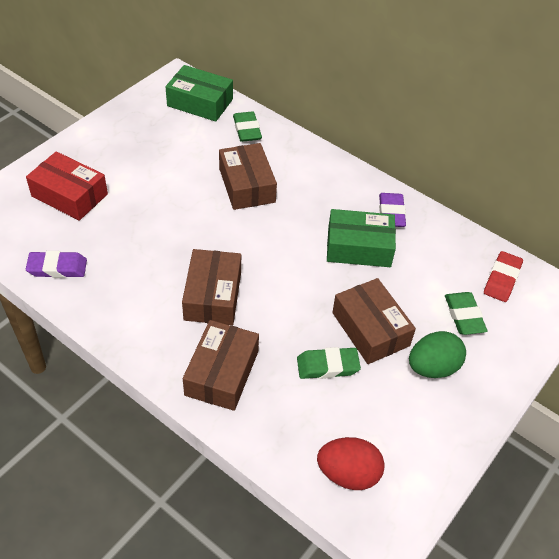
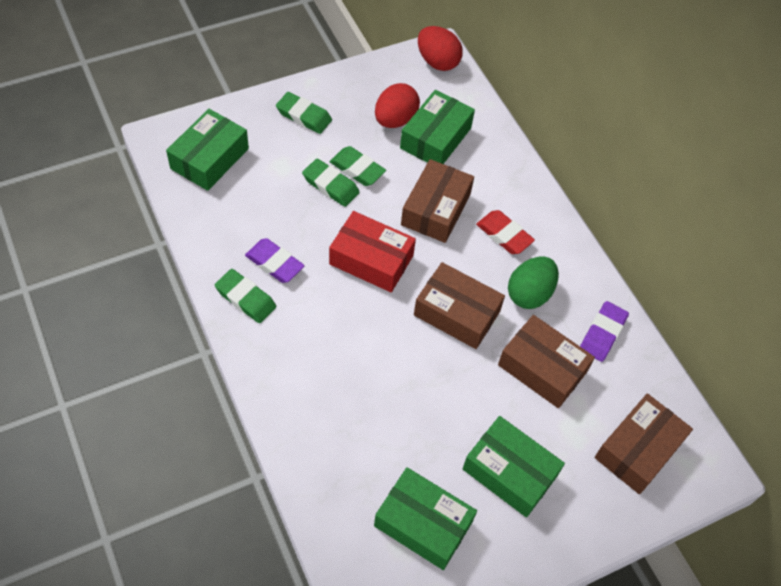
green box: [166,65,233,122] [327,209,396,267] = 2 -> [166,109,249,191] [374,467,477,570] [400,90,475,164] [463,416,565,517] = 4
green eraser: [233,111,262,142] [297,347,361,379] [445,292,487,335] = 3 -> [215,269,276,323] [276,92,332,134] [302,159,360,207] [329,146,386,186] = 4
red egg: [317,437,385,490] = 1 -> [375,83,420,128] [418,26,463,71] = 2

